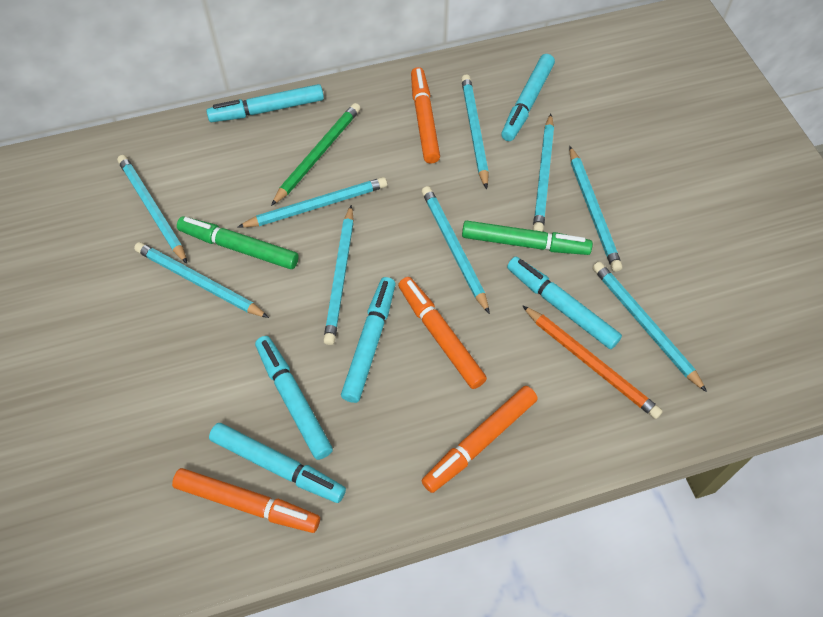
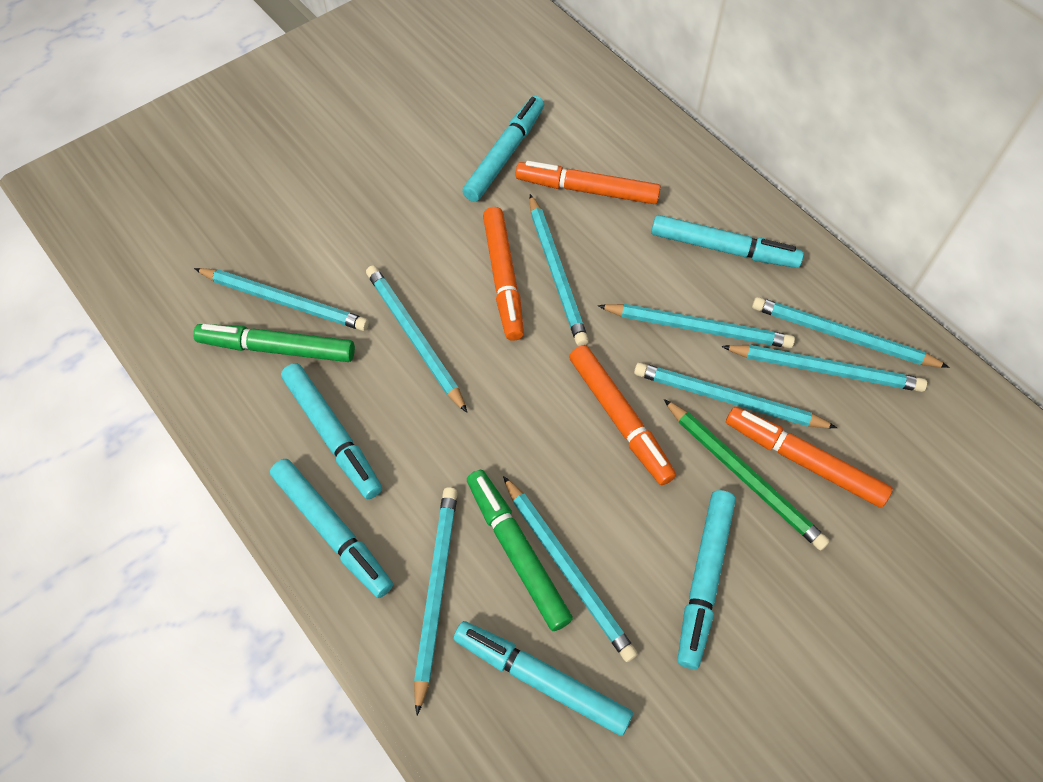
orange pencil: [522,305,663,419] = 1 -> none = 0

